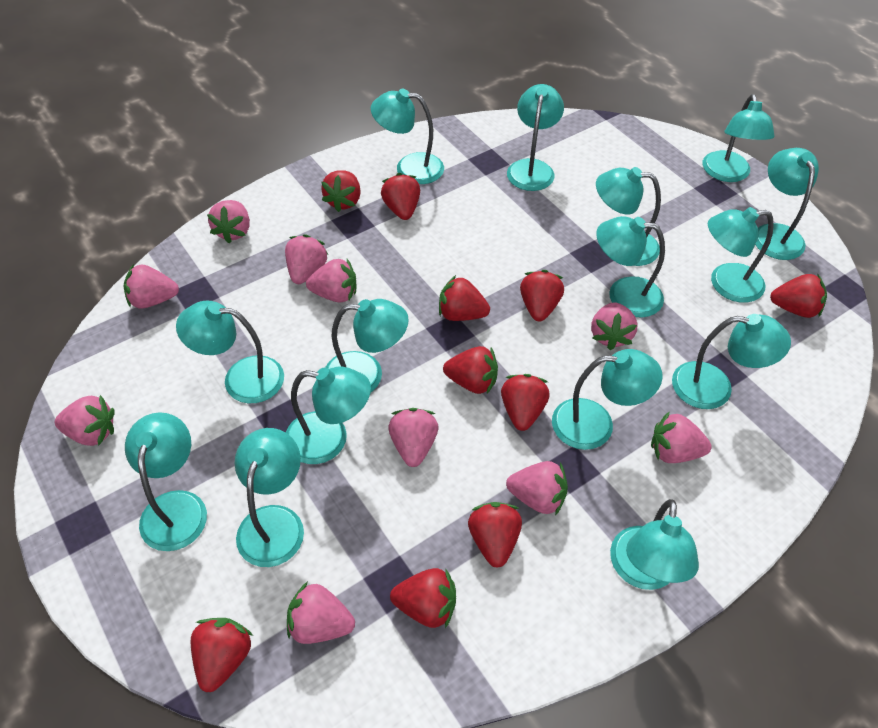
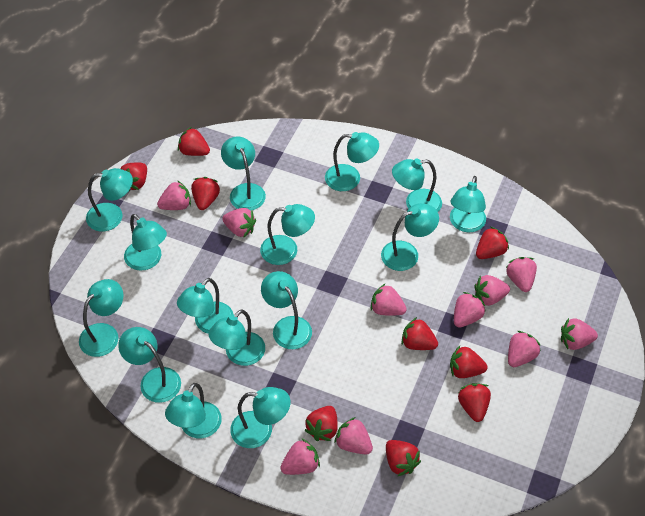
red strawberry: [191,618,253,692] [321,170,361,212] [381,173,420,220] [390,568,456,628] [439,275,490,321] [443,346,498,394] [468,502,522,568] [501,374,550,431] [520,270,564,321] [770,274,827,318] = 10 -> [120,162,147,191] [178,127,210,156] [191,177,220,210] [305,406,338,441] [386,440,421,477] [401,317,438,350] [450,346,488,378] [458,383,491,422] [476,227,509,259] = 9

